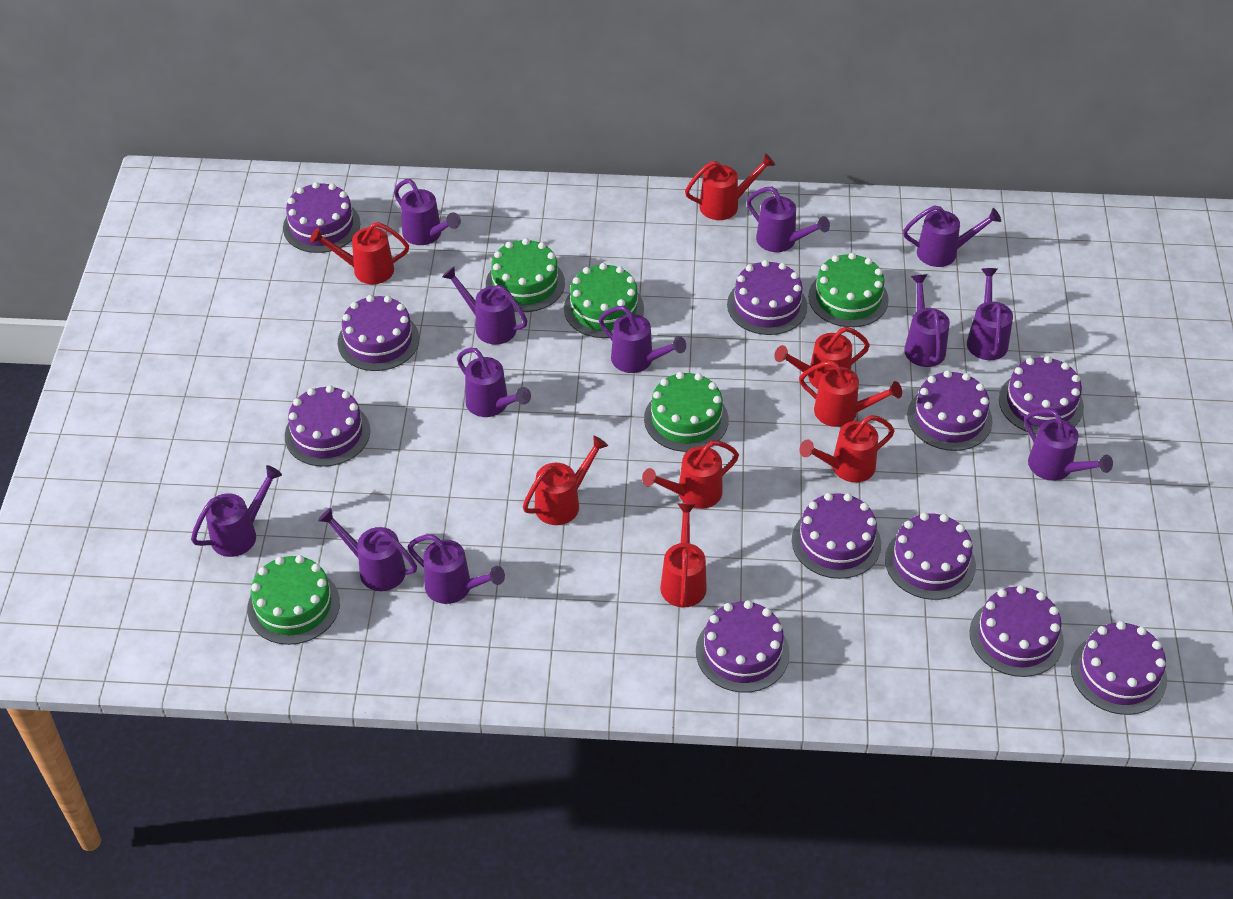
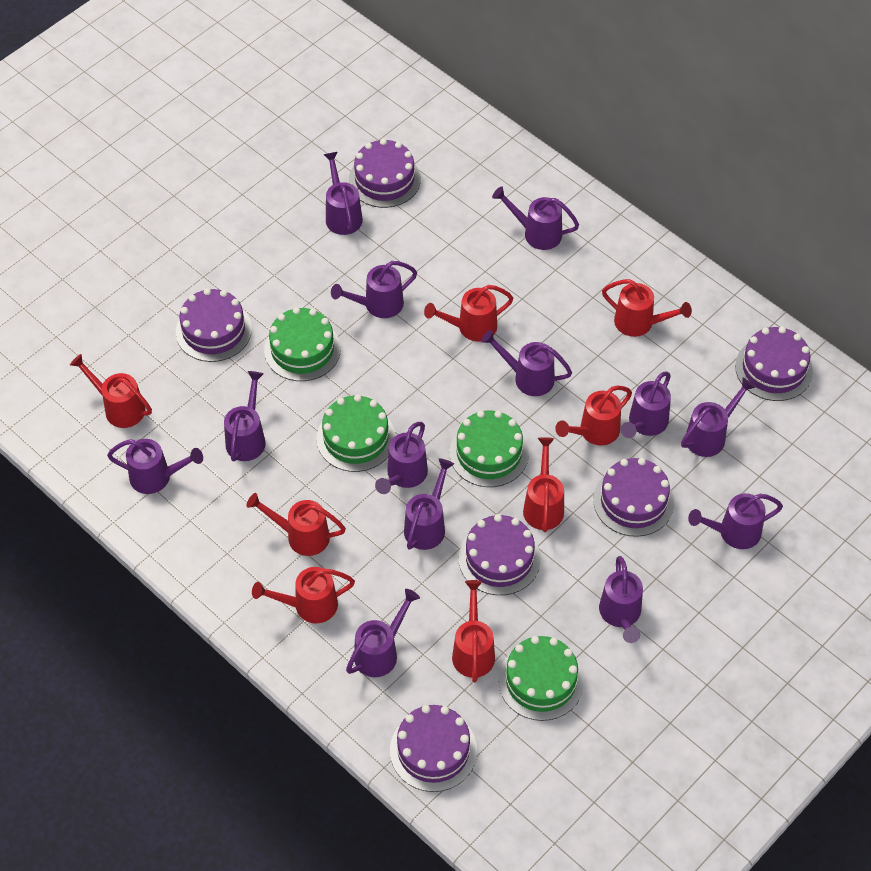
green cake: [247,555,340,645] [486,238,565,312] [564,263,644,338] [644,372,729,452] [808,253,889,327] = 5 -> [264,307,341,381] [317,394,395,472] [450,410,529,487] [498,636,584,721] = 4
purple cake: [283,182,360,253] [285,385,370,467] [338,295,419,371] [696,600,790,693] [727,260,807,335] [792,493,881,579] [885,513,976,600] [907,370,993,451] [970,585,1064,677] [999,356,1084,434] [1071,621,1167,715] = 11 -> [176,288,252,362] [349,139,421,208] [390,705,477,792] [459,514,541,595] [593,458,674,537] [735,326,813,401] = 6
purple watering can: [191,465,282,557] [318,508,417,591] [394,179,461,245] [408,534,505,604] [442,266,527,344] [457,347,531,417] [599,306,686,373] [747,187,830,252] [903,205,1001,267] [904,274,950,367] [967,268,1013,360] [1024,409,1113,481] = 12 -> [107,439,203,494] [224,371,266,461] [323,152,363,235] [331,261,417,318] [346,589,420,677] [375,422,428,494] [404,458,454,550] [481,330,572,396] [492,186,579,250] [599,556,643,643] [621,371,671,438] [681,378,756,457] [688,493,783,549] = 13

